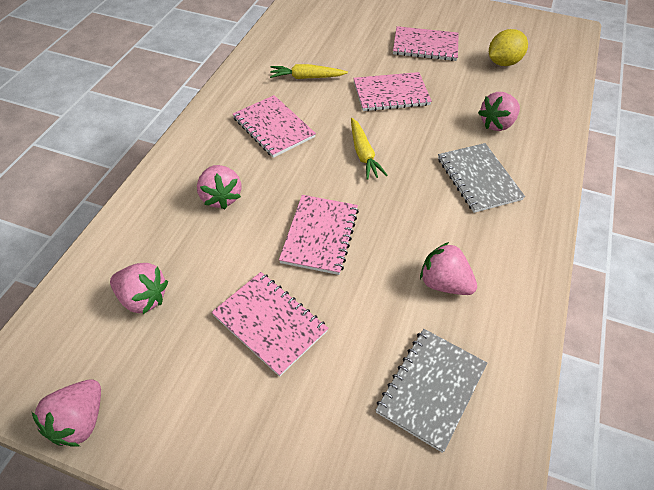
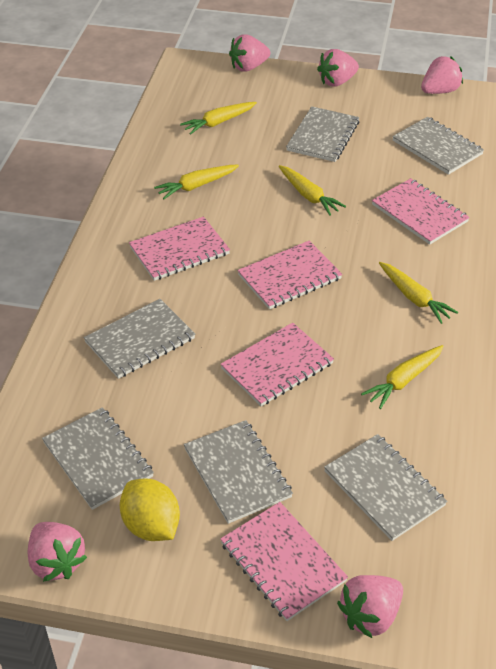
grey notebook: [376,329,487,453] [438,143,525,213] = 2 -> [42,407,154,510] [84,299,195,379] [184,420,293,524] [286,106,359,162] [324,434,447,541] [392,117,484,175] = 6
yellow carrot: [270,64,348,79] [351,118,387,180] = 2 -> [154,165,239,199] [180,102,257,135] [279,165,346,216] [361,345,444,409] [379,262,458,324] = 5

